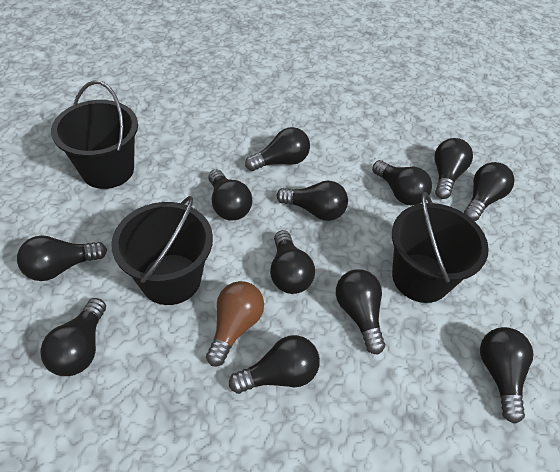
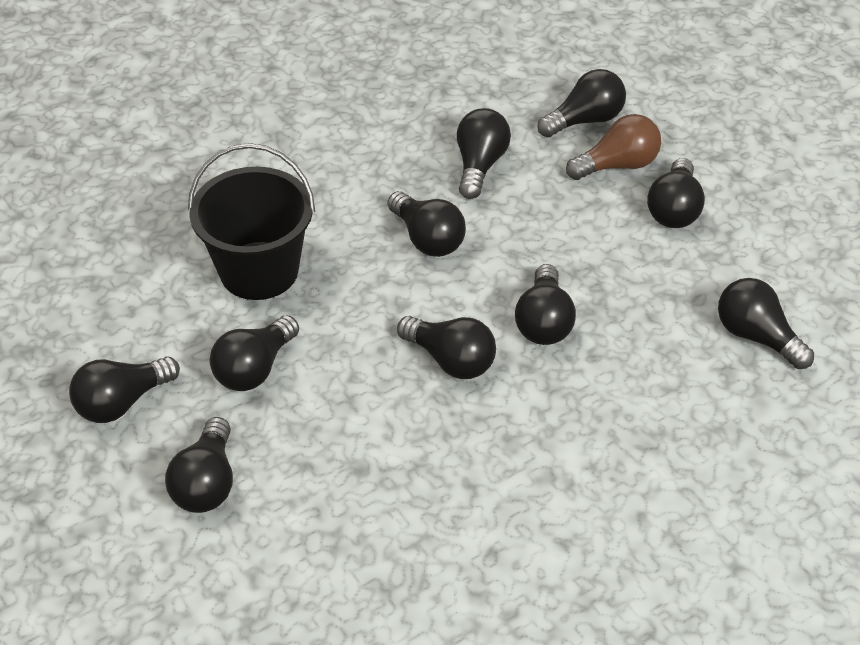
black bucket: [51,80,138,189] [111,196,213,305] [392,192,489,303] = 3 -> [188,143,315,300] = 1
black light bulb: [17,235,107,281] [40,298,106,376] [208,169,252,220] [229,335,320,394] [245,127,310,171] [270,230,315,294] [277,181,348,221] [336,269,385,355] [372,160,432,206] [434,138,473,199] [464,162,514,221] [480,327,533,424] = 12 -> [69,356,180,423] [165,417,233,513] [210,315,299,391] [388,191,466,257] [397,316,496,379] [457,108,511,199] [515,264,576,345] [537,69,626,138] [647,158,705,228] [718,278,814,369] = 10

